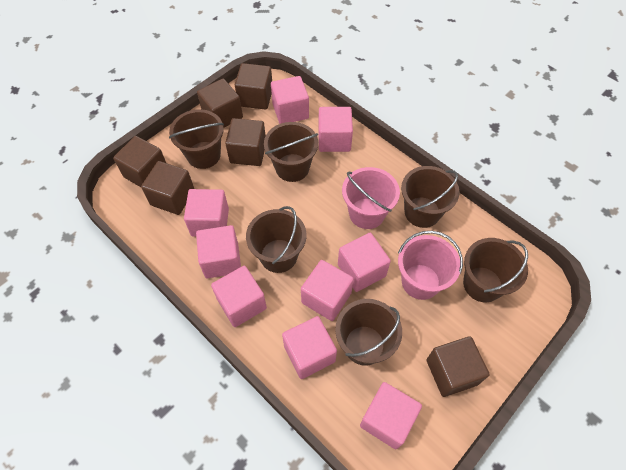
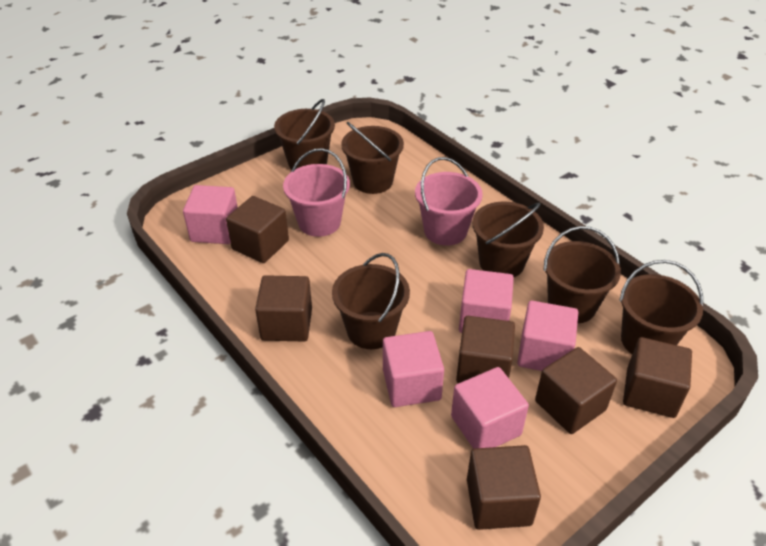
pink cube: [184,189,229,237] [196,225,241,278] [211,266,267,327] [271,76,309,124] [282,316,337,379] [301,260,354,321] [318,107,353,152] [338,233,391,292] [360,382,422,449] = 9 -> [183,185,238,244] [383,331,444,407] [451,367,529,449] [459,269,514,333] [517,300,578,371] = 5

